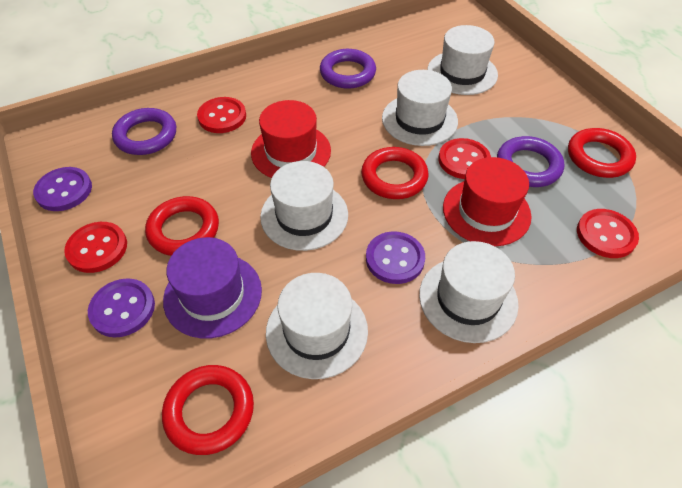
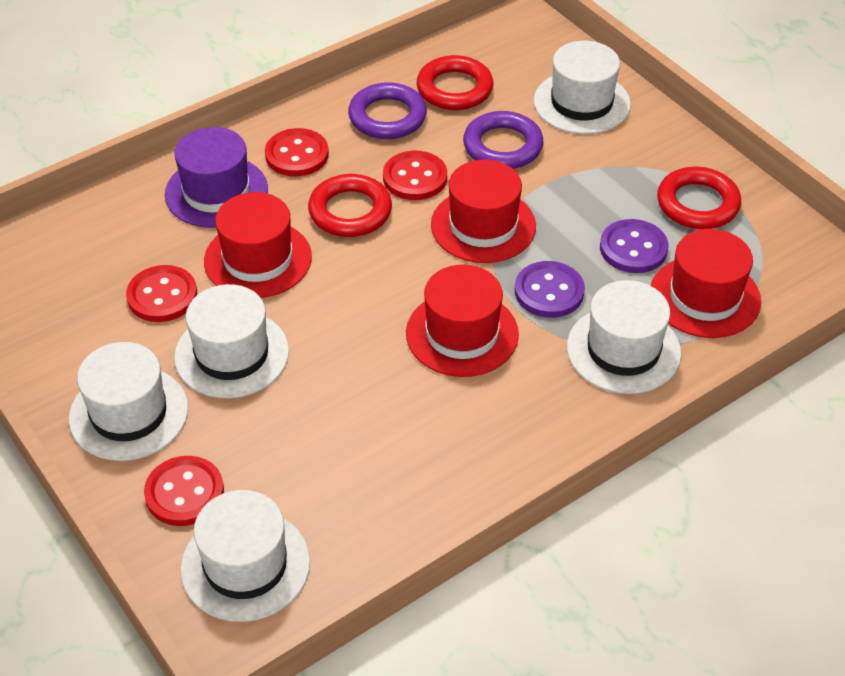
purple button: [33,167,92,211] [88,278,155,337] [366,231,425,284] = 3 -> [515,261,585,318] [600,219,669,273] = 2
purple ring: [112,108,176,155] [320,49,376,89] [497,136,564,187] = 3 -> [348,82,427,139] [463,111,543,169] = 2
red hat: [251,100,331,178] [443,157,532,246] = 2 -> [204,192,312,298] [406,265,519,377] [431,160,536,263] [651,229,761,338] = 4
red ring: [145,196,219,256] [162,365,254,455] [361,147,429,199] [568,128,636,178] = 4 -> [308,174,392,237] [417,55,493,110] [657,167,741,229] = 3

